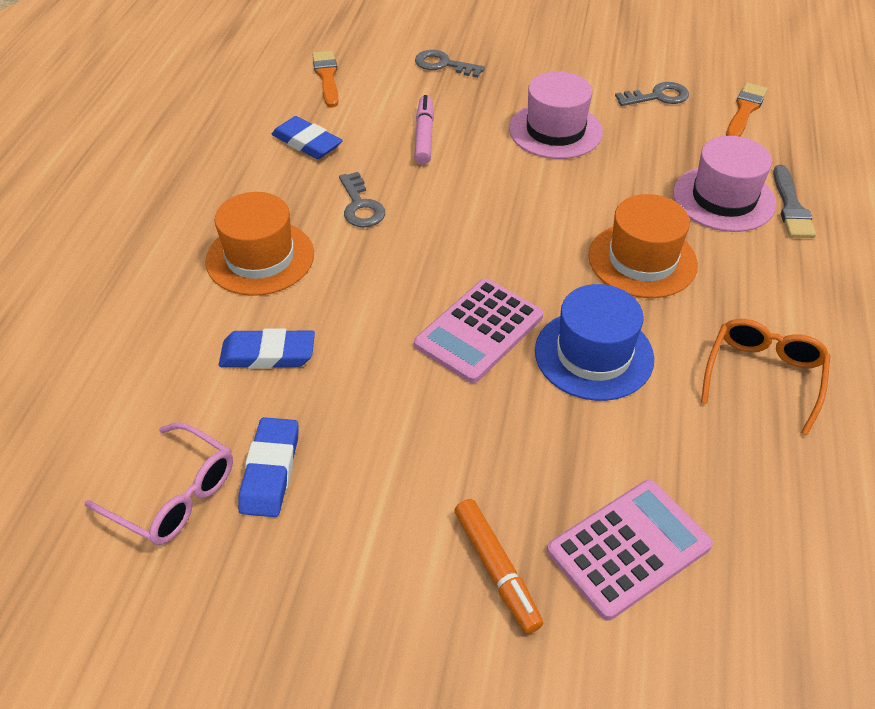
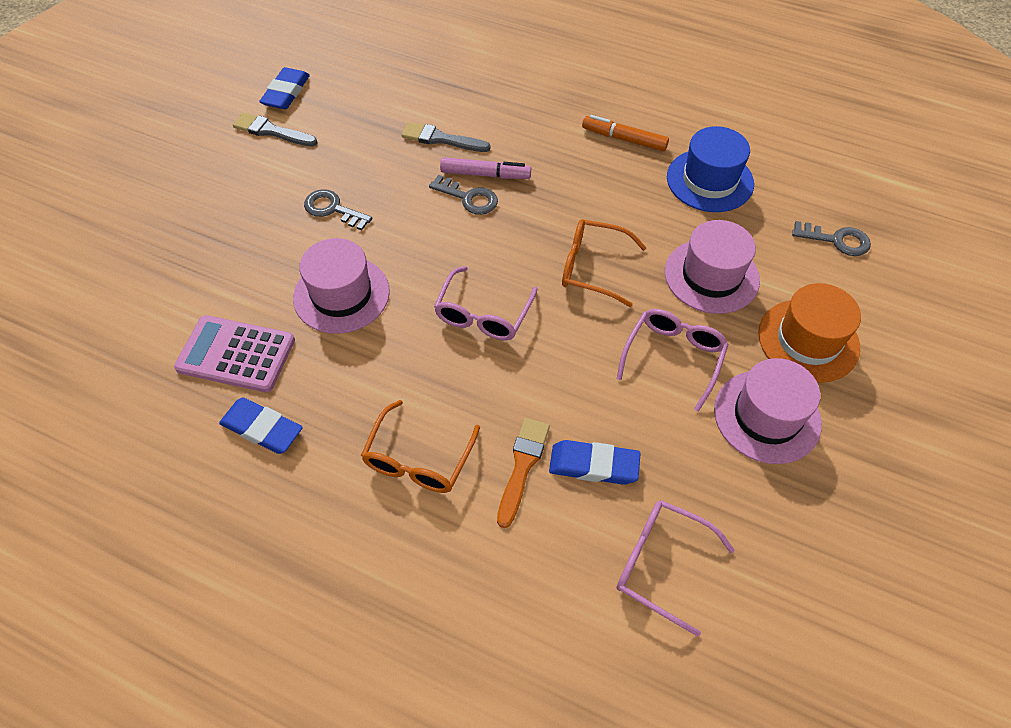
grey brush: [773,165,816,238] = 1 -> [233,113,317,147] [401,122,491,152] = 2
orange brush: [312,51,339,108] [726,83,768,137] = 2 -> [497,418,550,528] = 1
orange glasses: [701,319,830,435] = 1 -> [361,400,480,493] [562,219,647,307] = 2
orange hat: [205,192,314,296] [589,194,698,298] = 2 -> [758,283,861,383] = 1
pink calculator: [414,279,543,383] [547,480,713,620] = 2 -> [174,315,295,392] = 1
pink glasses: [84,422,233,545] = 1 -> [434,266,538,341] [616,309,729,412] [616,500,735,637] = 3
pink hat: [509,71,603,159] [673,136,776,232] = 2 -> [293,238,390,334] [665,220,760,314] [714,358,822,464] = 3

